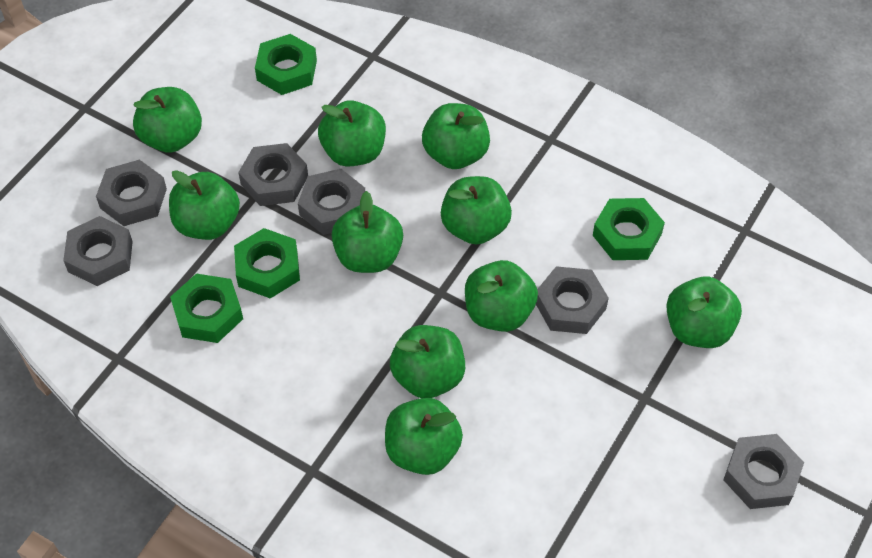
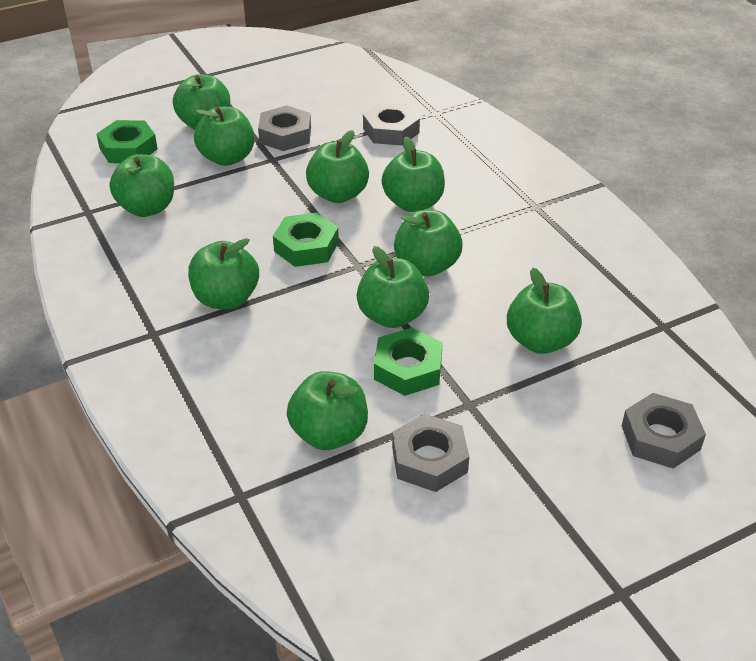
green nut: [170,274,243,343] [234,228,300,299] [255,34,317,95] [593,198,665,260] = 4 -> [96,120,158,163] [273,213,339,267] [374,328,443,396] = 3
grey nut: [63,216,133,286] [96,160,167,226] [238,143,308,206] [298,169,365,235] [536,266,609,334] [723,434,804,509] = 6 -> [258,105,311,151] [363,102,420,146] [392,414,469,492] [622,393,706,469] = 4

